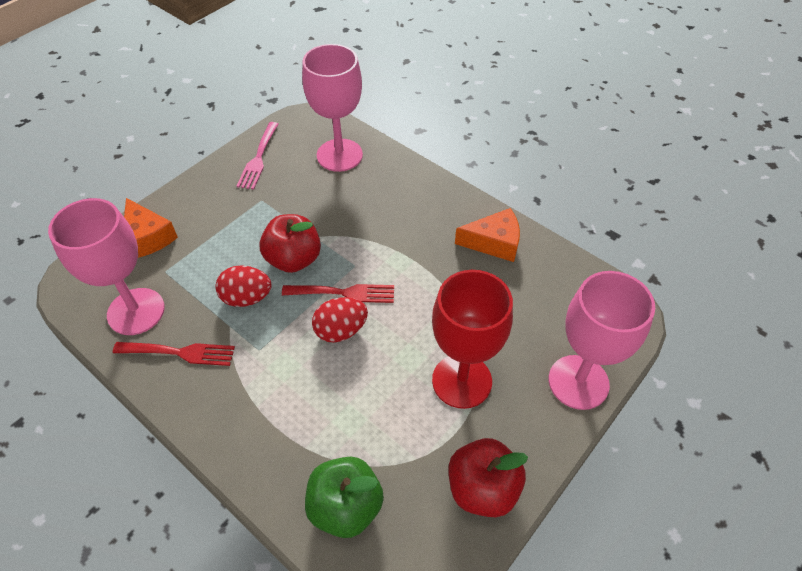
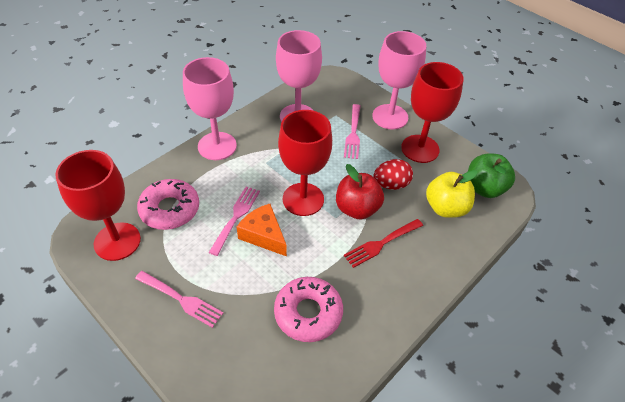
orange cheese: [124,198,178,258] [455,208,520,262] = 2 -> [237,204,287,257] = 1
pink donut: none = 0 -> [137,179,199,230] [274,277,343,342] = 2
pink fork: [237,122,278,189] = 1 -> [135,271,223,328] [209,187,260,256] [344,104,361,159] = 3
red apple: [259,214,321,273] [449,438,528,517] = 2 -> [336,164,384,220] = 1
red egg: [215,265,272,307] [312,297,368,343] = 2 -> [374,159,413,190] = 1
red fork: [113,342,235,366] [282,284,394,303] = 2 -> [344,219,423,268] = 1
red goblet: [432,270,513,409] = 1 -> [55,150,141,261] [278,110,332,216] [401,62,463,163] = 3
yellow apple: none = 0 -> [426,170,478,218] = 1

